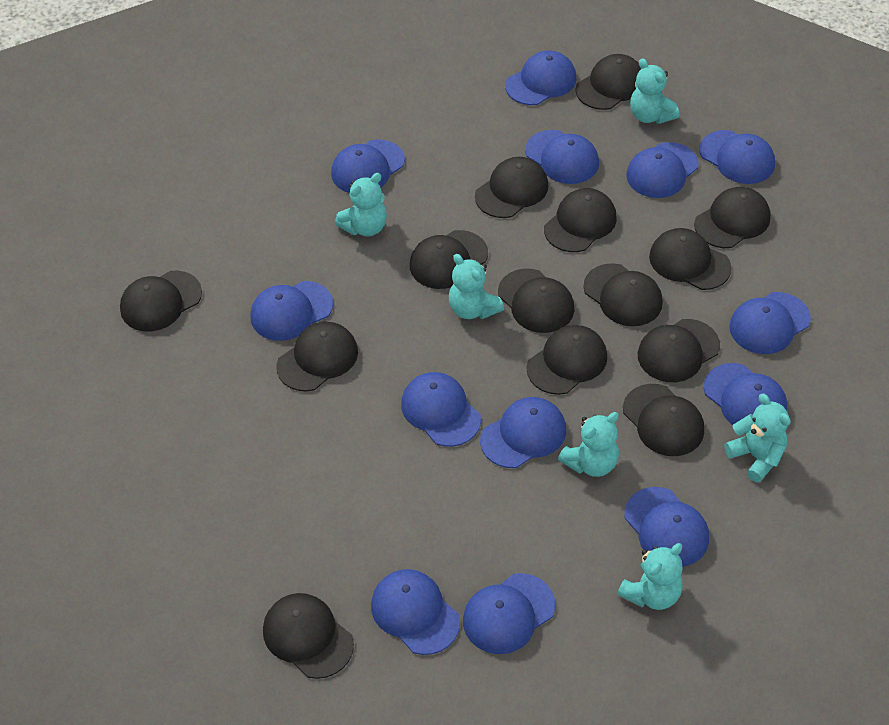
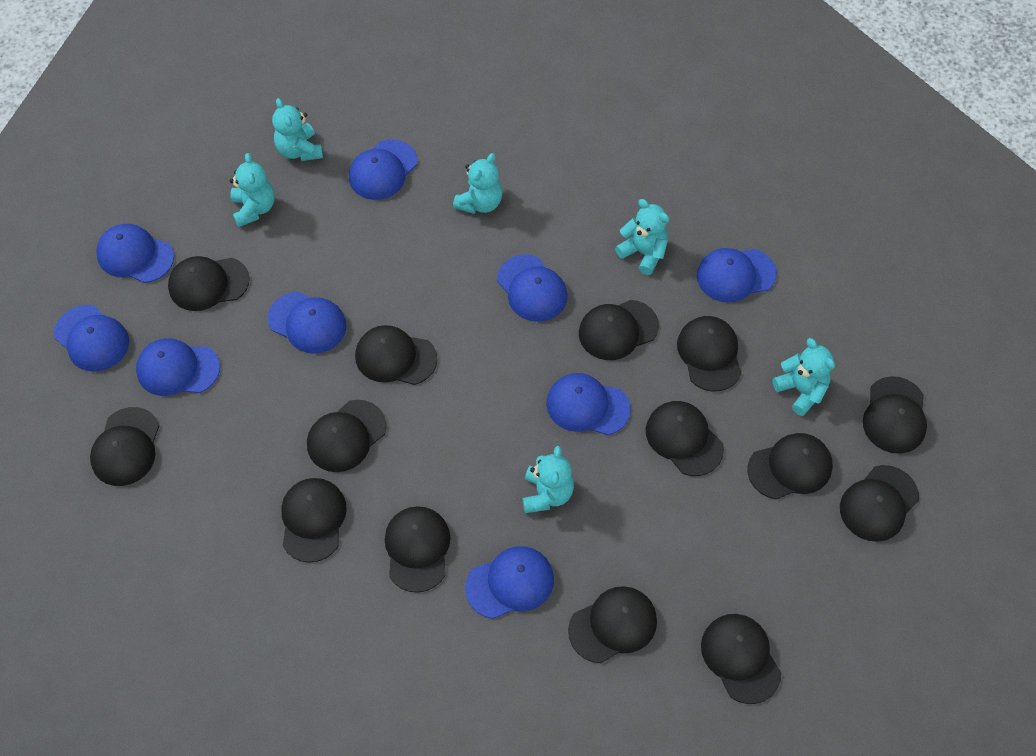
blue cap: [250,281,333,341] [331,139,405,193] [371,569,460,655] [401,372,481,447] [463,573,555,654] [480,397,566,468] [505,50,576,105] [525,130,599,184] [624,487,709,567] [626,142,699,198] [699,130,775,184] [704,363,787,425] [729,292,811,354] = 13 -> [54,305,129,372] [96,224,174,283] [136,338,220,396] [268,292,347,354] [349,139,417,200] [465,546,554,619] [497,254,567,322] [546,373,631,435] [697,248,777,303] = 9

